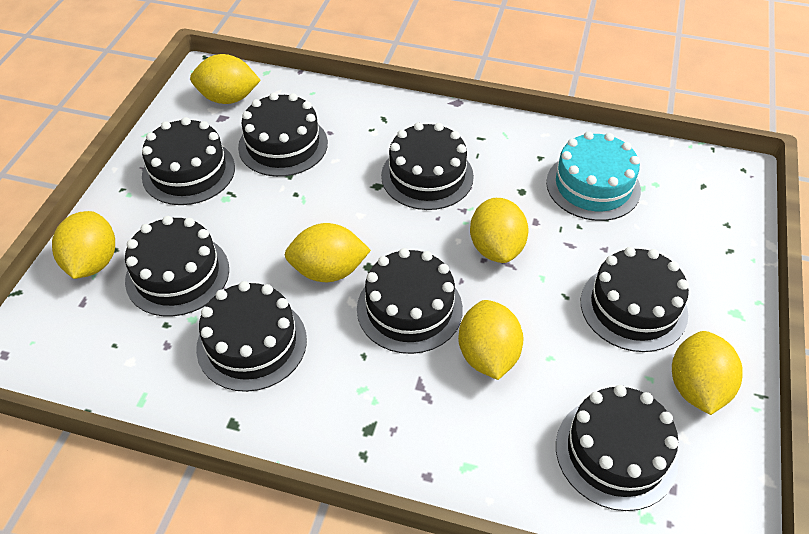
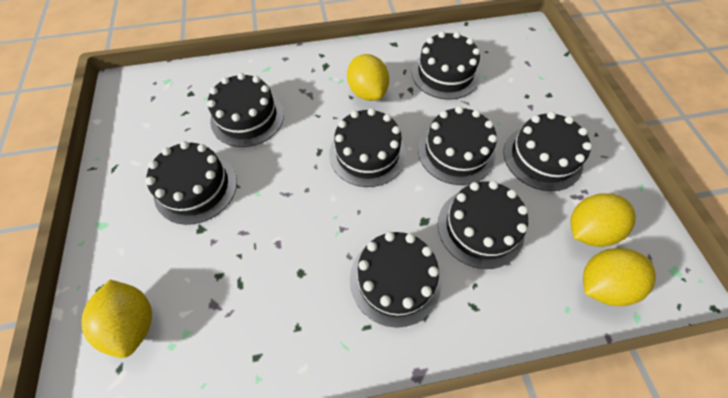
turquoise cake: [546,131,641,221] = 1 -> none = 0
yellow lemon: [52,211,115,279] [190,54,261,104] [285,223,371,282] [458,300,523,380] [470,198,529,263] [672,331,743,415] = 6 -> [82,280,152,358] [347,54,389,101] [570,193,636,247] [583,248,656,306] = 4

